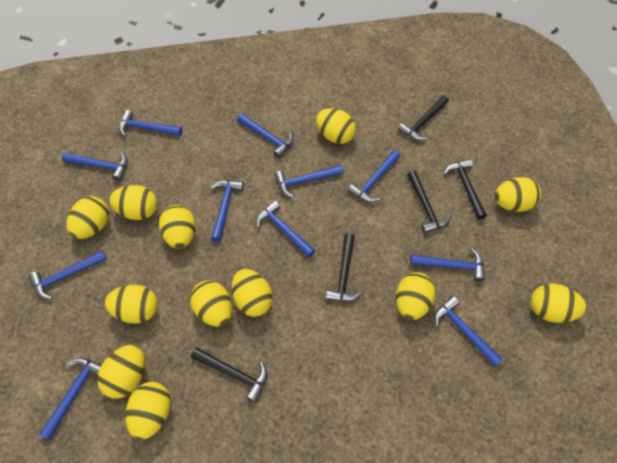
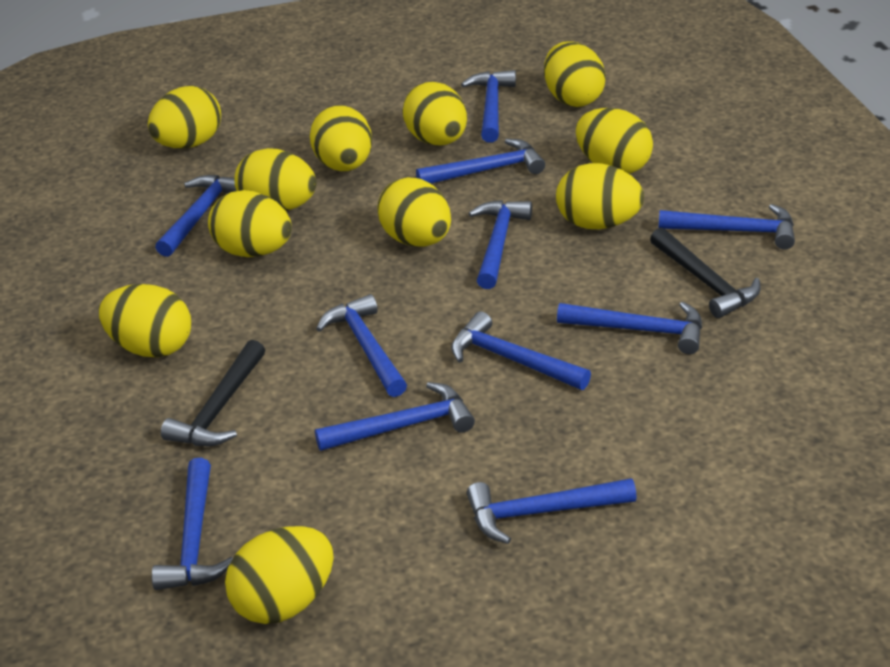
black hammer: [191,347,267,402] [326,233,362,302] [398,96,449,140] [407,171,451,233] [444,158,487,220] = 5 -> [161,340,265,446] [650,228,761,318] = 2
yellow egg: [66,197,109,239] [97,345,145,398] [104,285,158,324] [109,185,157,220] [126,382,171,440] [159,205,196,249] [190,281,232,327] [232,269,272,317] [316,108,356,144] [396,272,435,320] [495,177,541,212] [531,284,587,323] = 12 -> [99,284,191,357] [148,86,221,148] [208,190,292,257] [225,526,333,624] [234,148,316,211] [310,105,372,171] [377,177,451,247] [403,82,467,146] [544,41,606,107] [556,163,644,229] [576,108,653,174] = 11

